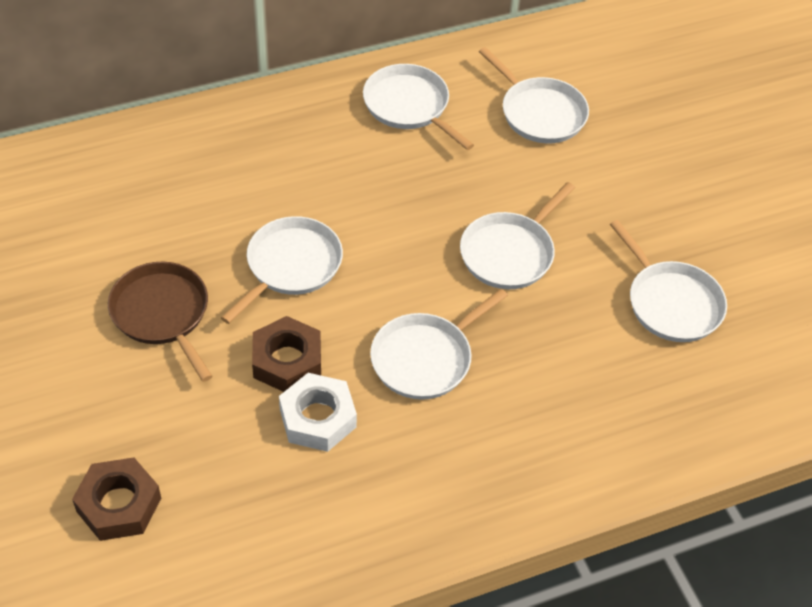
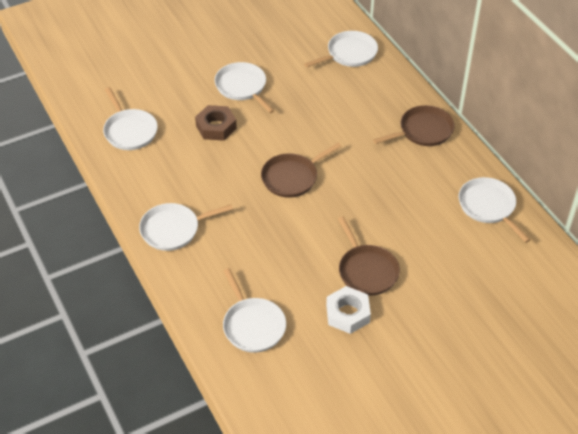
brown nut: [72,457,161,541] [252,316,321,392] = 2 -> [195,105,237,141] = 1
brown pan: [108,262,213,382] = 1 -> [261,143,342,198] [338,216,400,296] [373,105,455,146] = 3

